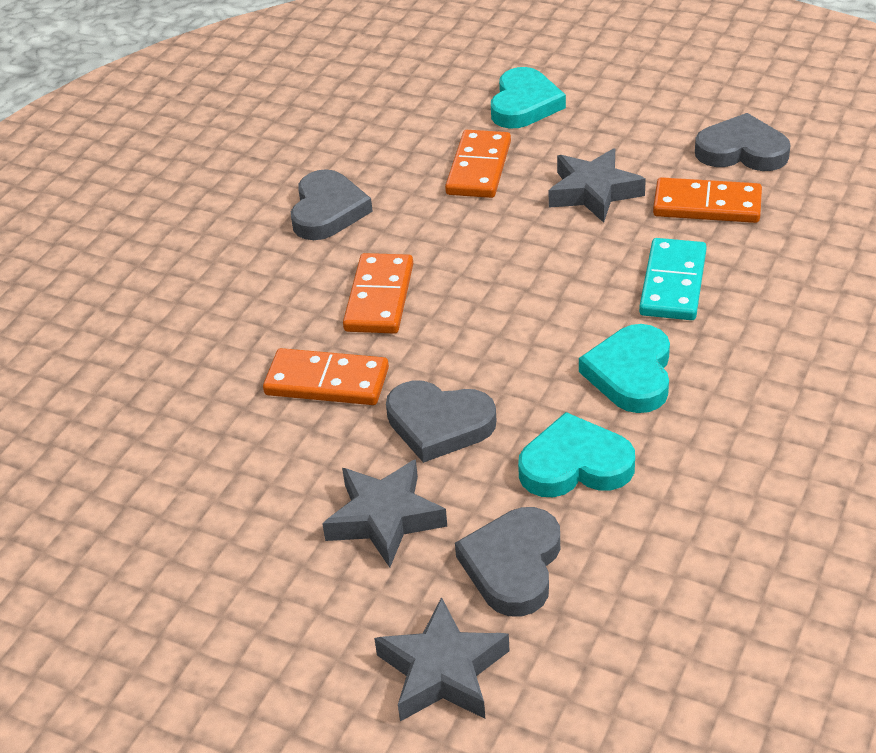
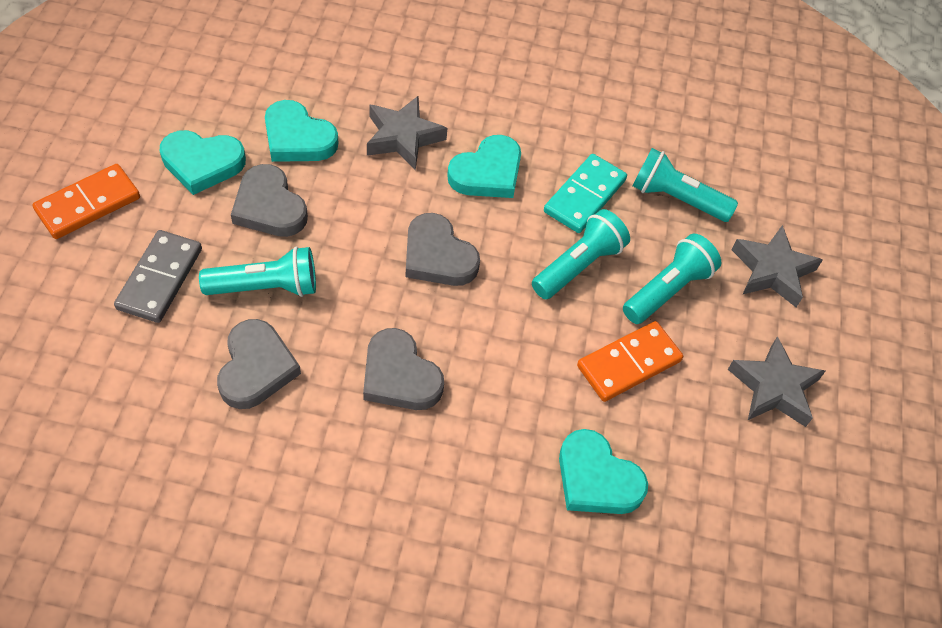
grey domino: none = 0 -> [114,230,202,323] = 1
orange domino: [263,348,389,405] [343,253,413,334] [445,130,511,198] [653,177,762,223] = 4 -> [32,164,140,239] [577,321,683,402] = 2
turquoise flashlight: none = 0 -> [199,247,316,297] [532,209,630,299] [623,233,721,324] [632,148,738,222] = 4
turquoise heart: [491,67,566,129] [518,412,635,497] [579,324,670,413] = 3 -> [160,130,246,195] [265,100,338,162] [447,135,521,198] [559,429,648,514] = 4

